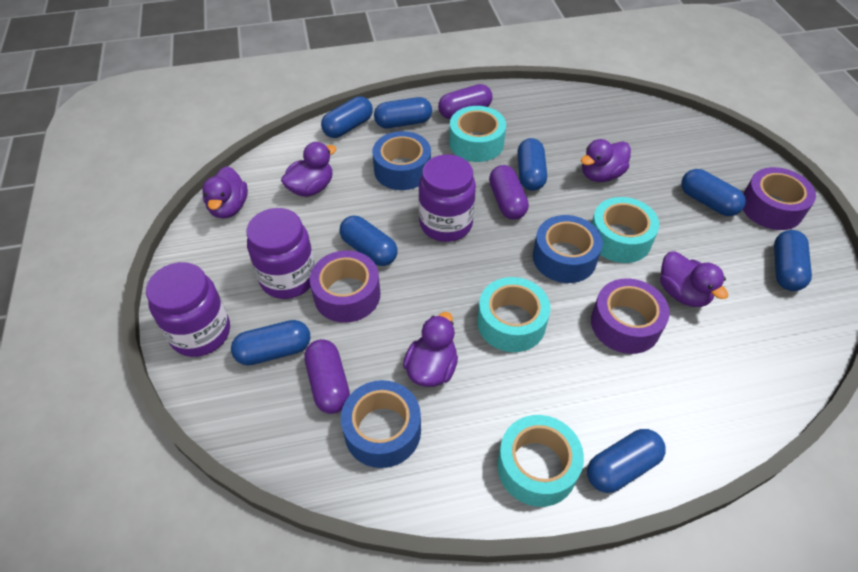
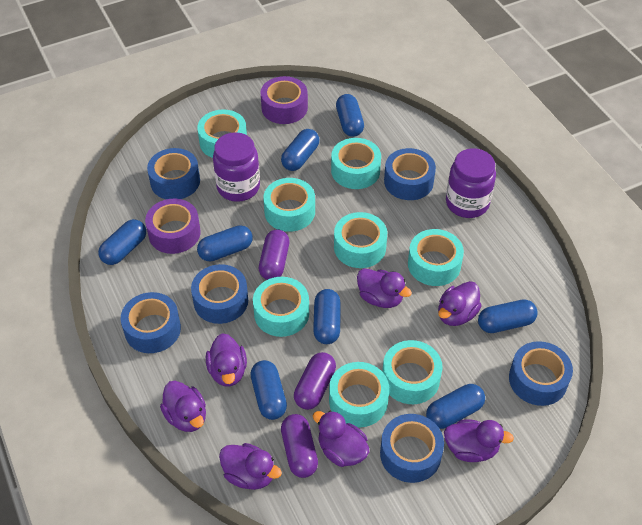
blue tape: [341,380,421,468] [372,131,431,190] [533,215,603,283] = 3 -> [121,292,181,353] [147,148,200,199] [191,264,248,324] [380,414,444,483] [384,148,436,200] [509,341,573,406] = 6
purple duck: [202,166,248,219] [281,142,336,197] [403,312,458,387] [581,139,631,182] [660,251,728,307] = 5 -> [160,381,206,432] [206,333,247,387] [219,443,282,490] [313,411,369,467] [357,268,412,308] [438,281,482,326] [444,419,514,462] = 7
purple jar: [146,262,230,357] [247,208,315,299] [418,155,476,242] = 3 -> [213,132,260,202] [446,148,496,218] = 2
purple tape: [310,250,380,323] [591,278,670,354] [743,167,816,230] = 3 -> [145,199,200,254] [260,76,308,124] = 2
turquoise tape: [449,106,506,162] [477,277,550,352] [497,415,584,507] [592,197,659,263] = 4 -> [197,109,247,158] [253,277,309,337] [263,178,315,232] [329,362,389,427] [331,138,381,189] [334,212,387,268] [382,340,442,404] [408,229,464,286] = 8

